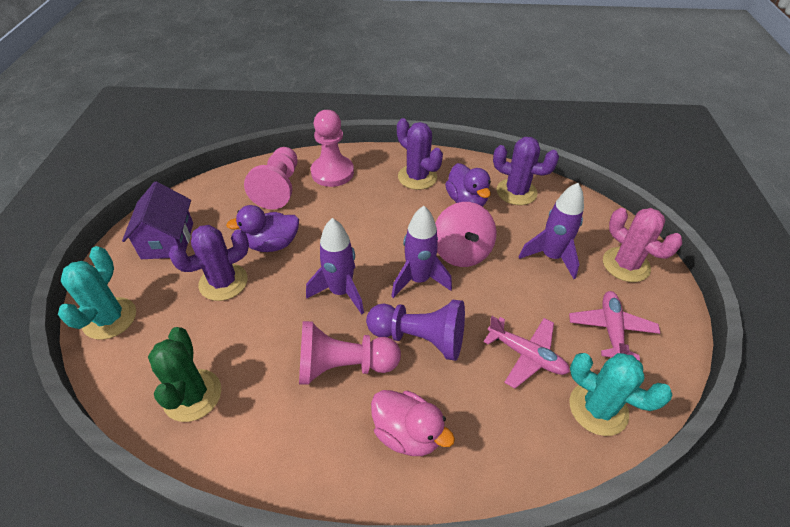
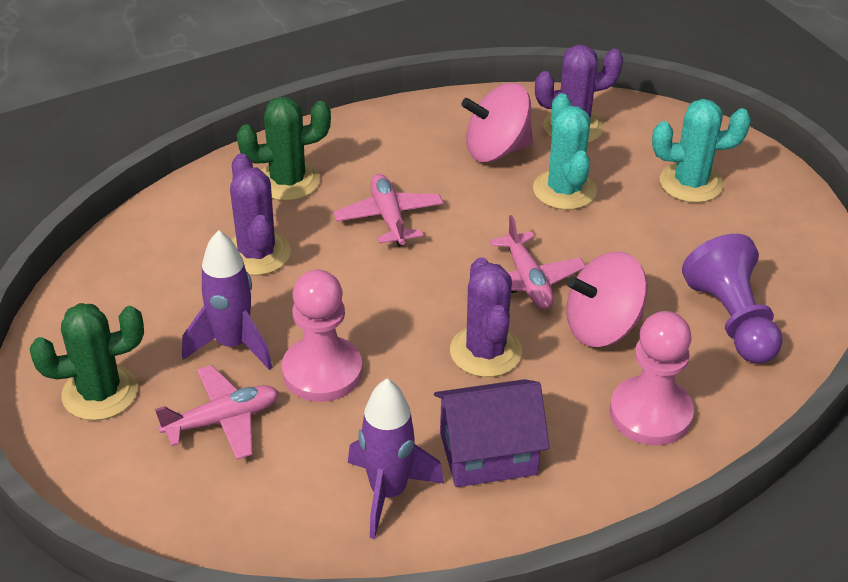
green cactus: [148,327,221,422] = 1 -> [30,303,144,421] [237,97,331,201] = 2
pink cactus: [603,208,682,282] = 1 -> none = 0
pink duck: [371,390,455,456] = 1 -> none = 0
pink pawn: [244,147,298,209] [299,321,401,385] [311,110,354,187] = 3 -> [282,270,362,402] [610,311,694,446] = 2
pink plane: [483,316,570,389] [569,291,660,361] = 2 -> [155,365,279,460] [333,174,443,247] [490,215,585,309] = 3
pink spinning top: [435,202,496,267] = 1 -> [461,83,533,162] [566,252,648,347] = 2
purple duck: [226,205,299,252] [445,163,491,207] = 2 -> none = 0
purple rocket: [306,218,364,314] [392,206,452,298] [519,183,584,279] = 3 -> [182,230,272,370] [348,379,444,539] = 2

